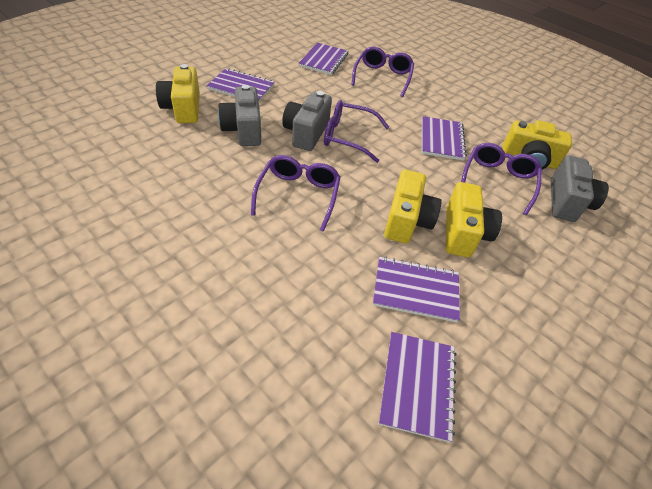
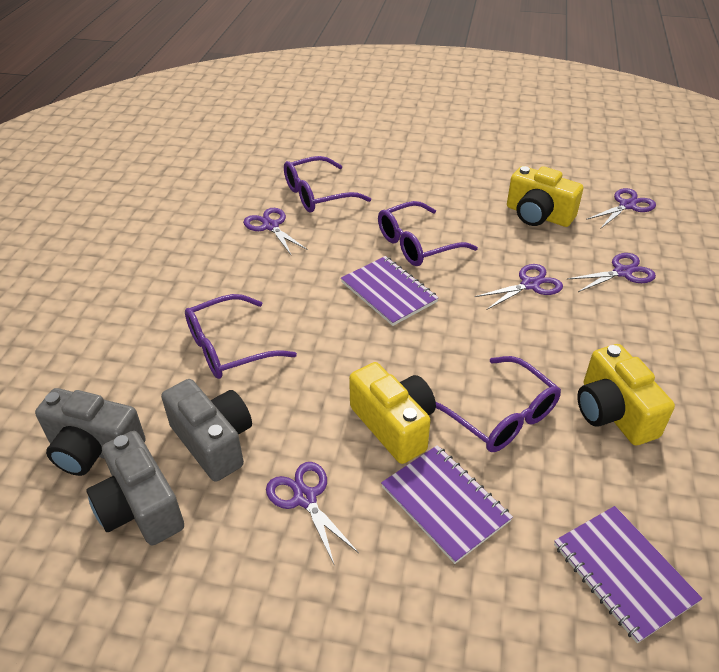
purple notebook: [206,68,274,102] [299,43,348,75] [373,256,460,323] [379,332,456,443] [422,116,467,161] = 5 -> [341,256,439,326] [381,445,513,564] [554,506,703,643] = 3
purple scissors: none = 0 -> [243,208,308,255] [266,462,359,566] [475,264,563,310] [566,253,656,292] [586,188,656,228] = 5
yellow camera: [156,64,200,123] [384,170,442,243] [446,182,502,257] [502,120,572,170] = 4 -> [349,362,436,464] [507,166,583,227] [577,344,675,446] = 3

